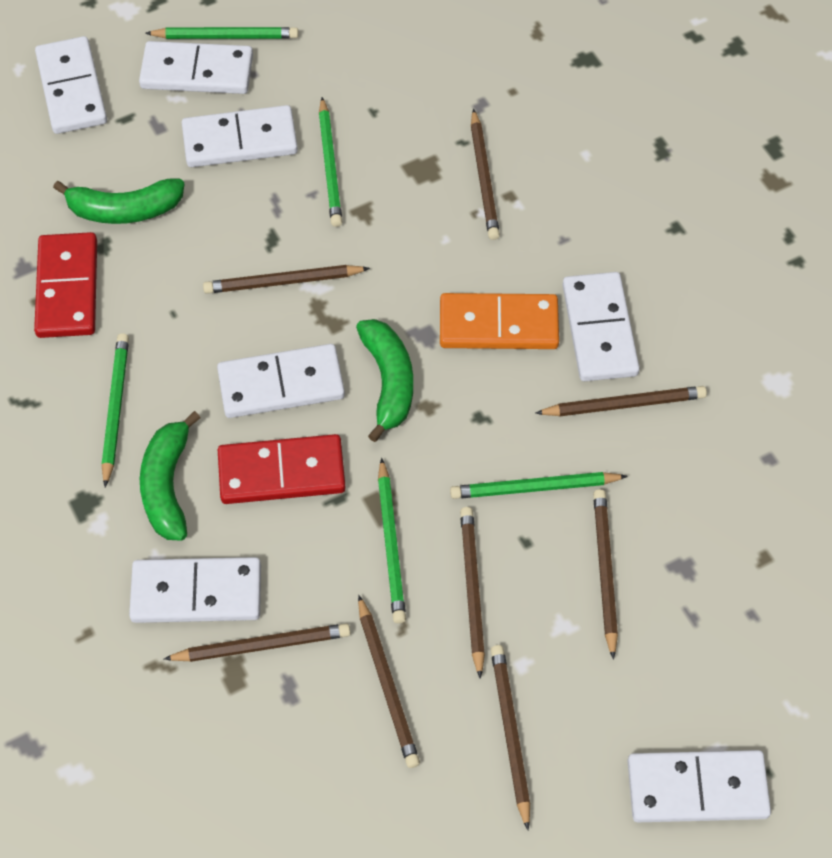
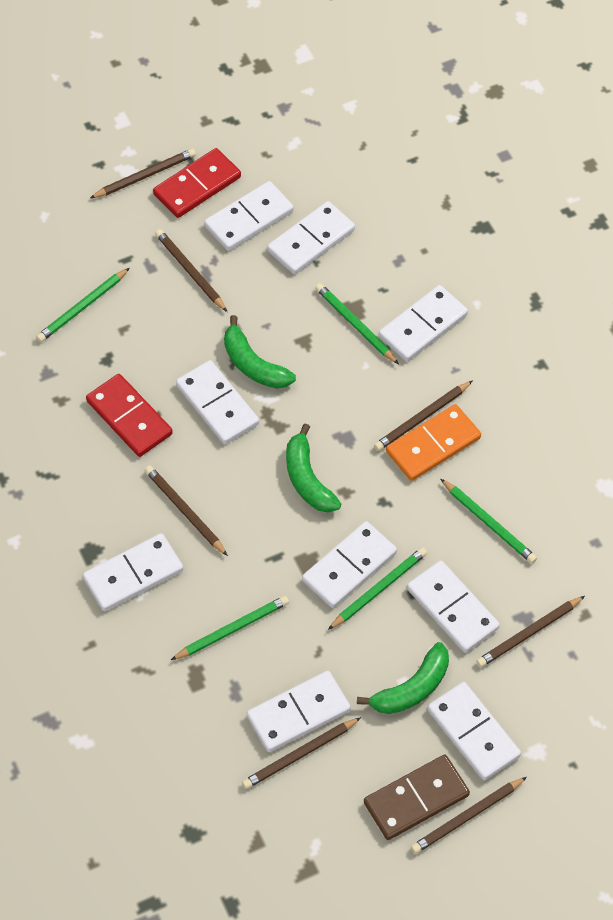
brown domino: none = 0 -> [364,755,470,840] = 1
brown pencil: [164,623,350,662] [203,265,370,294] [358,595,420,768] [460,507,485,679] [471,109,500,240] [491,645,530,830] [536,386,707,416] [593,489,618,660] = 8 -> [90,149,196,198] [145,466,228,556] [155,229,227,312] [242,717,361,789] [374,381,472,451] [411,777,527,854] [476,596,585,667] = 7
white domino: [35,36,107,134] [129,557,261,623] [139,41,253,94] [182,105,298,167] [217,344,345,418] [563,272,640,381] [628,750,771,822] = 7 -> [83,533,183,611] [176,360,259,444] [204,181,294,251] [247,671,351,752] [267,201,355,274] [302,521,397,608] [379,285,468,361] [407,561,500,653] [427,682,521,780] = 9

